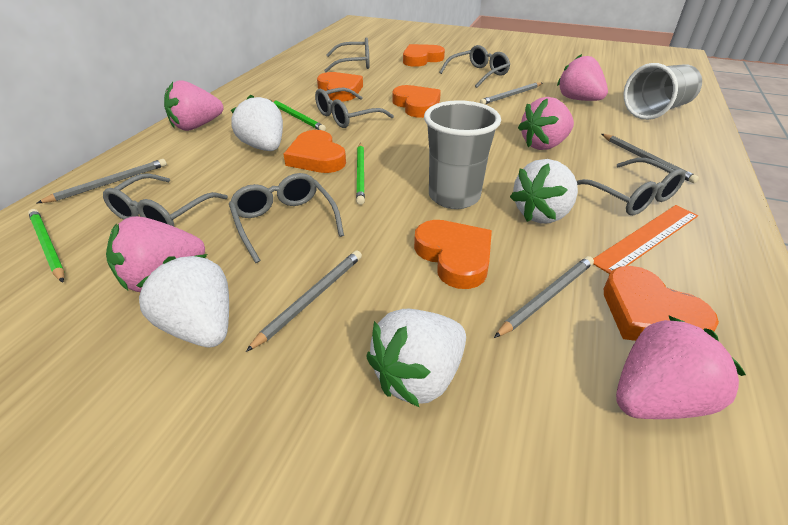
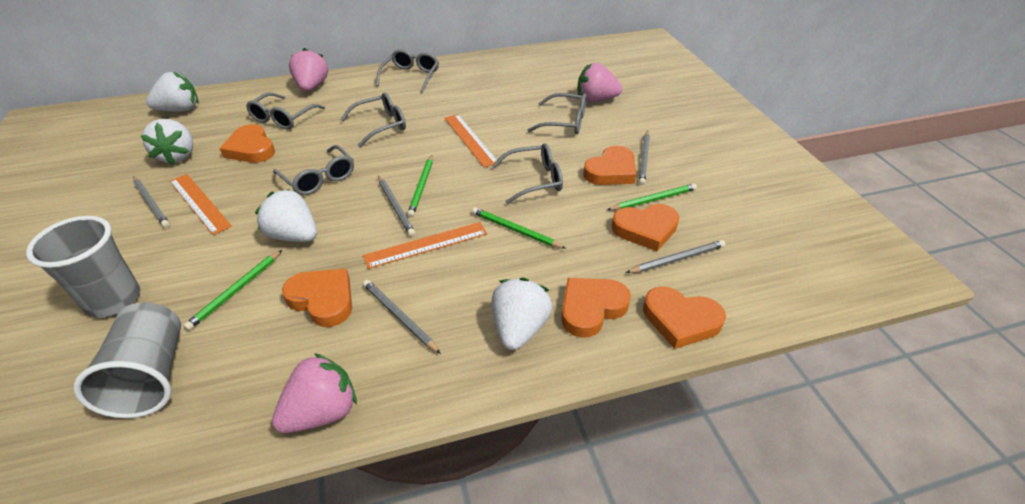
green pencil: [28,209,65,283] [271,100,326,131] [356,143,365,205] = 3 -> [183,250,282,331] [407,155,433,217] [472,207,566,249] [607,184,697,210] = 4
orange ruler: [593,205,698,274] = 1 -> [170,174,232,235] [363,222,487,269] [445,114,497,167] = 3
pink strawberry: [106,216,205,292] [164,80,223,131] [518,97,574,150] [557,54,608,101] [616,315,746,419] = 5 -> [272,353,357,433] [289,48,328,91] [578,63,622,102] = 3

